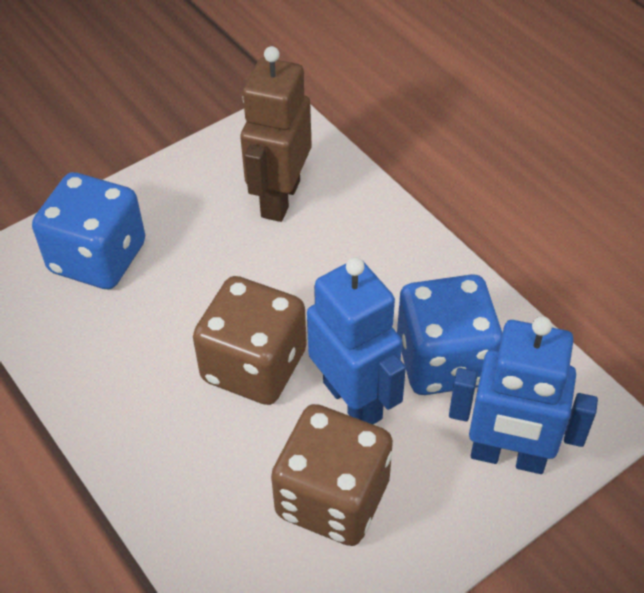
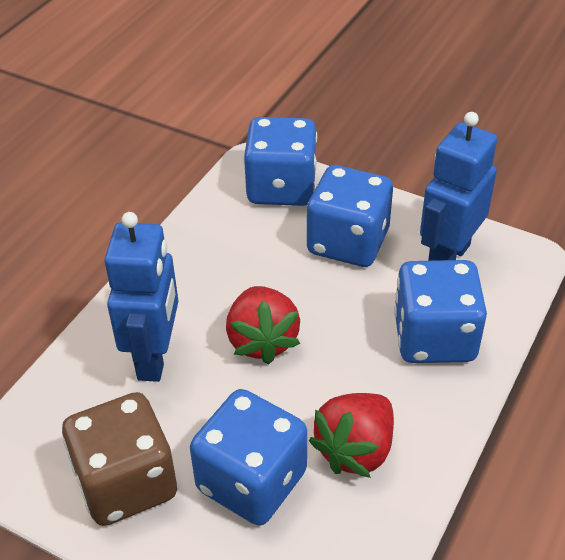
blue dice: [32,172,145,289] [397,274,503,395] = 2 -> [190,389,307,526] [244,117,317,206] [307,165,393,267] [394,260,487,363] = 4
brown dice: [193,276,307,405] [271,404,393,546] = 2 -> [62,392,177,526] = 1
brown robot: [240,46,311,222] = 1 -> none = 0
red strawberry: none = 0 -> [226,286,300,365] [309,393,394,478] = 2

